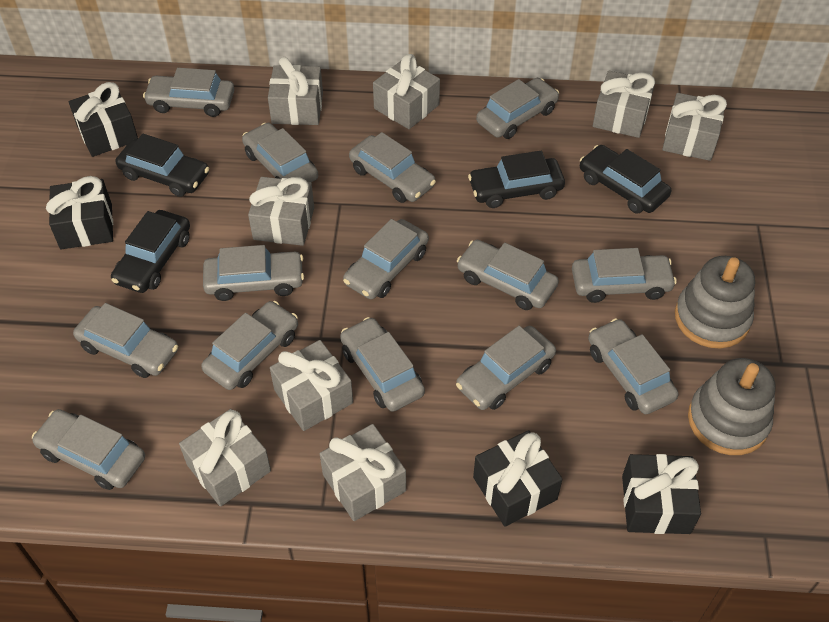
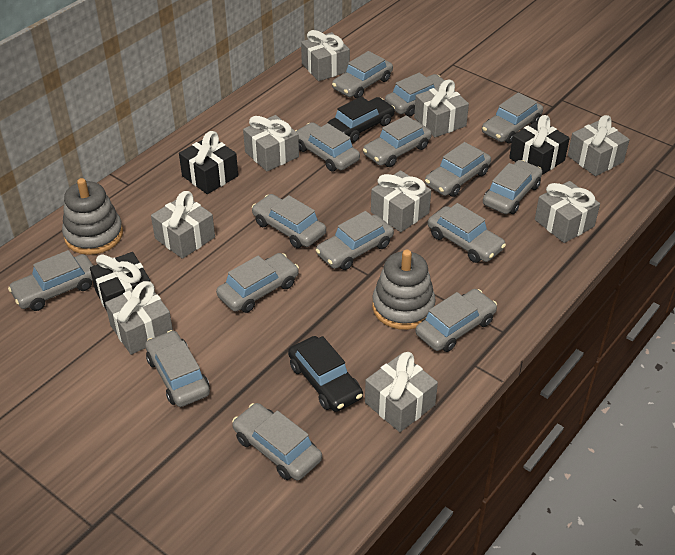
black car: [111,210,190,293] [116,134,209,197] [468,151,565,208] [580,145,671,214] = 4 -> [288,336,363,412] [328,96,395,142] = 2
black gift: [46,176,113,249] [69,82,138,157] [473,430,563,527] [622,454,701,534] = 4 -> [90,252,151,311] [179,131,238,194] [509,115,570,175] = 3
grey car: [32,409,145,490] [73,303,178,378] [143,68,234,117] [201,301,298,390] [203,245,304,301] [242,123,318,182] [340,317,425,412] [343,219,429,299] [349,132,436,203] [456,326,556,410] [457,240,559,310] [476,78,559,139] [572,248,677,303] [588,318,679,414] = 14 -> [8,250,93,311] [145,330,210,407] [216,253,299,313] [232,403,322,480] [252,194,326,248] [295,122,360,172] [316,211,394,270] [332,51,393,99] [363,115,432,167] [385,73,445,117] [415,289,497,352] [425,142,491,197] [428,203,506,263] [482,92,543,143] [483,160,542,214] = 15
grey gift: [179,409,271,507] [248,177,314,246] [268,57,323,125] [270,340,353,431] [320,424,406,521] [373,54,440,129] [593,71,655,138] [662,93,727,161] = 8 -> [105,281,173,355] [151,191,215,259] [243,115,299,171] [301,30,350,81] [365,352,438,432] [371,170,431,232] [414,80,469,137] [535,181,600,243] [568,115,630,176] = 9

